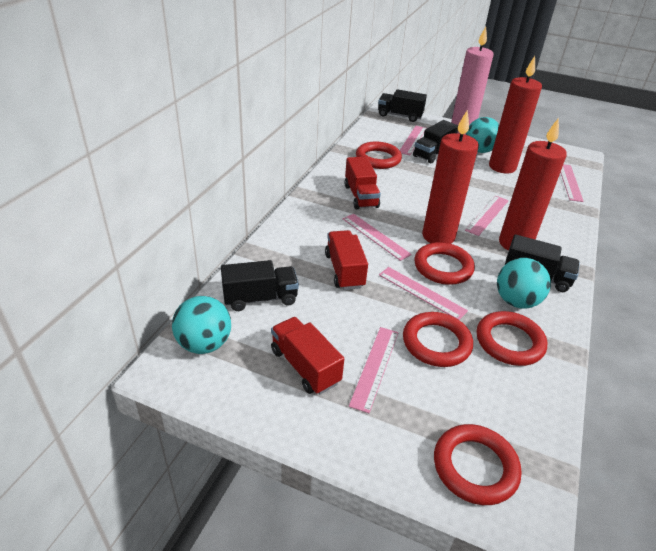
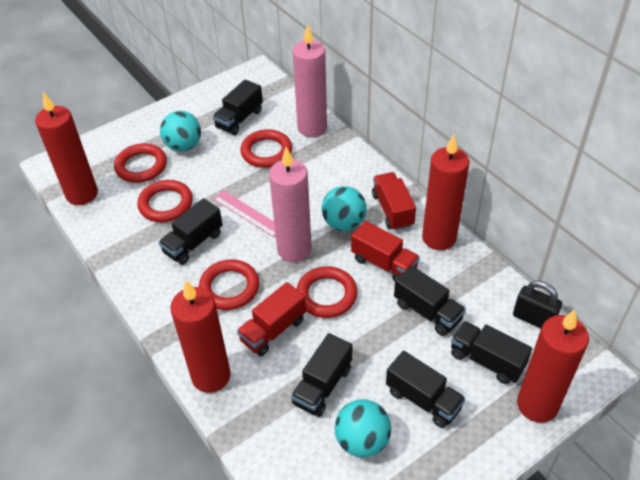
black padlock: none = 0 -> [513,281,562,328] = 1
black truck: [221,260,299,311] [378,89,427,122] [413,120,458,164] [505,234,580,292] = 4 -> [158,198,223,265] [213,79,263,135] [291,333,352,417] [386,351,466,428] [394,265,466,336] [451,321,532,384] = 6
pink candle: [451,27,494,135] = 1 -> [269,147,312,262] [293,25,327,137] = 2
pink ruler: [343,214,412,261] [349,327,398,413] [379,267,468,320] [400,126,427,155] [465,196,509,236] [560,164,584,202] = 6 -> [213,190,276,238] = 1
red candle: [422,110,479,244] [489,56,542,174] [499,118,567,251] = 3 -> [35,92,98,205] [170,280,231,393] [422,134,469,250] [517,310,589,423] = 4

